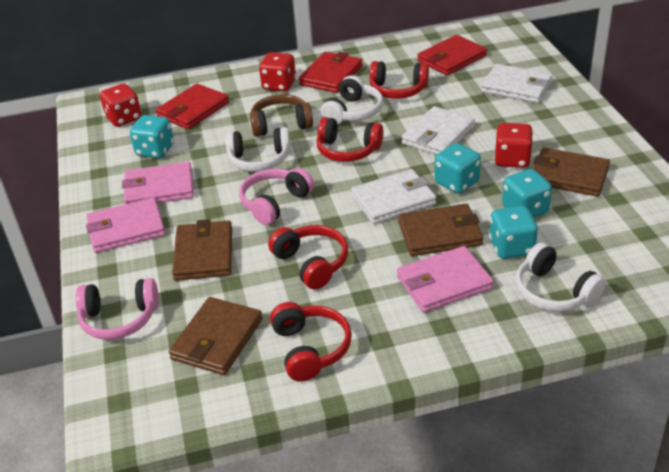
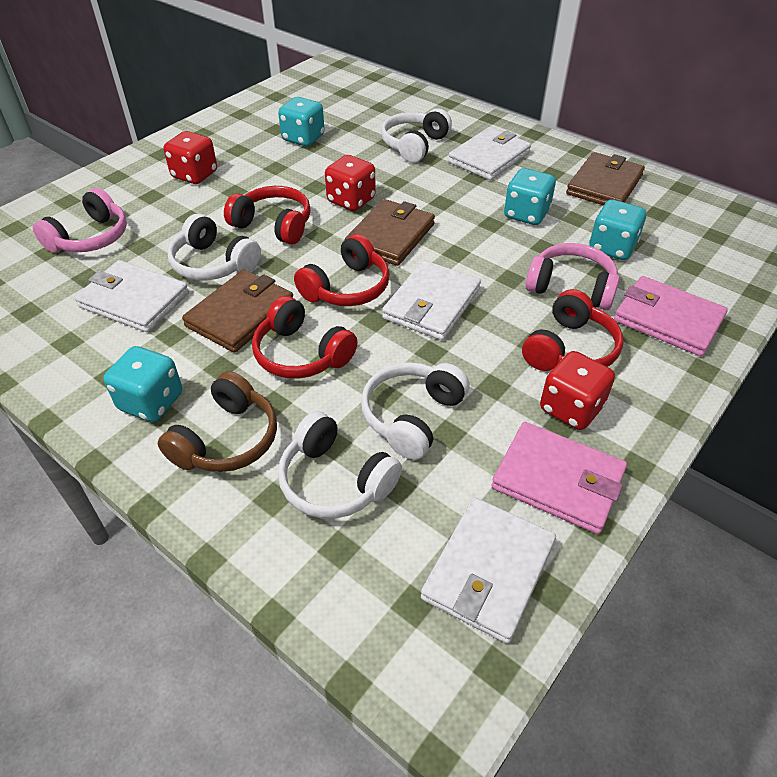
brown wallet: [169,297,263,375] [172,219,232,281] [398,204,483,256] [533,147,610,197] = 4 -> [182,270,293,353] [345,199,435,266] [566,152,645,205] = 3
pink wallet: [86,198,165,253] [122,161,194,204] [397,246,494,313] = 3 -> [491,422,627,534] [614,276,728,356] = 2
red wallet: [156,84,229,129] [299,52,362,93] [417,35,487,75] = 3 -> none = 0
white headphones: [225,127,291,172] [320,75,383,125] [515,242,606,312] = 3 -> [167,214,261,280] [278,411,402,519] [361,362,470,460] [381,108,452,163] = 4
white wallet: [351,169,436,224] [402,106,475,155] [481,64,553,103] = 3 -> [74,260,189,332] [382,260,481,340] [421,497,556,644] [448,127,531,180] = 4

